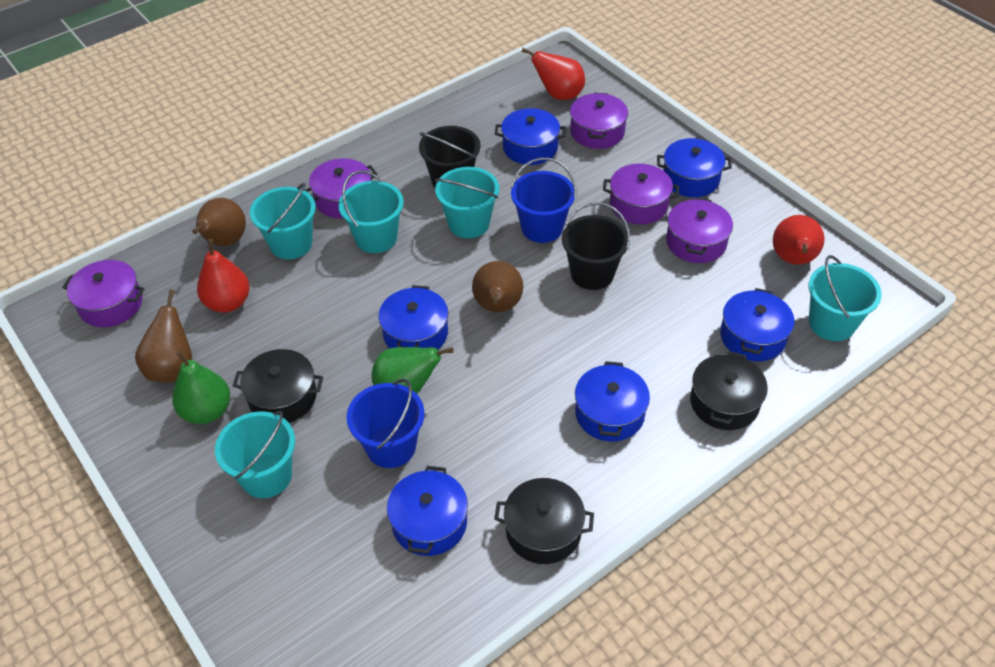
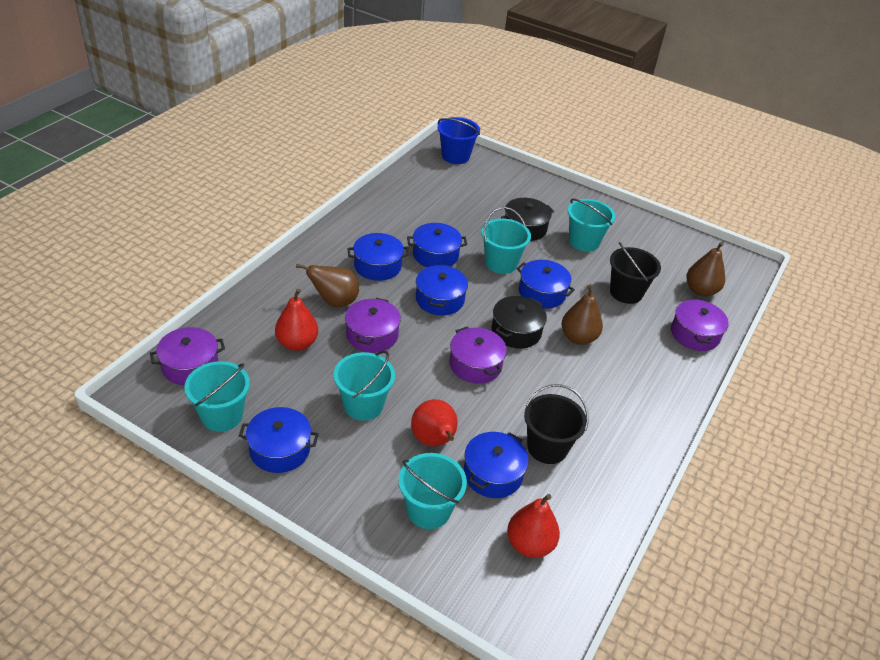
black pot: [233,349,323,423] [494,478,594,564] [690,351,768,430] = 3 -> [492,296,547,349] [501,198,554,241] = 2
blue bucket: [347,379,425,468] [511,158,577,243] = 2 -> [438,117,480,164] = 1
green pear: [172,351,230,424] [372,347,454,394] = 2 -> none = 0
purple pot: [62,260,144,327] [304,158,377,218] [570,93,628,149] [603,164,679,224] [666,198,733,263] = 5 -> [150,327,225,385] [345,298,401,353] [450,327,507,384] [671,298,729,351] = 4

